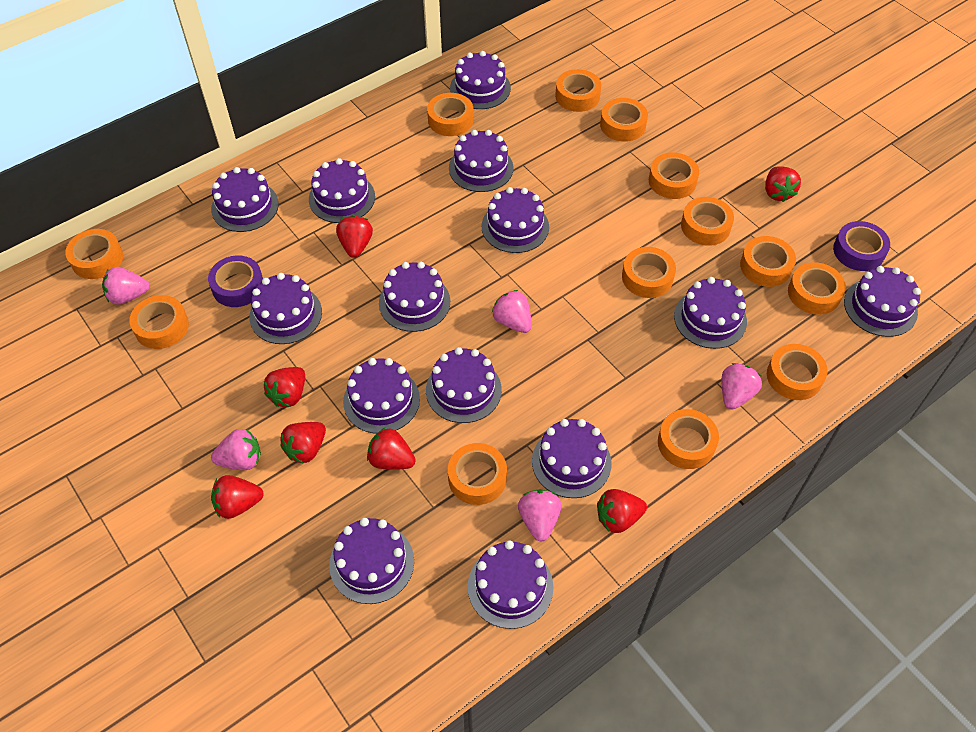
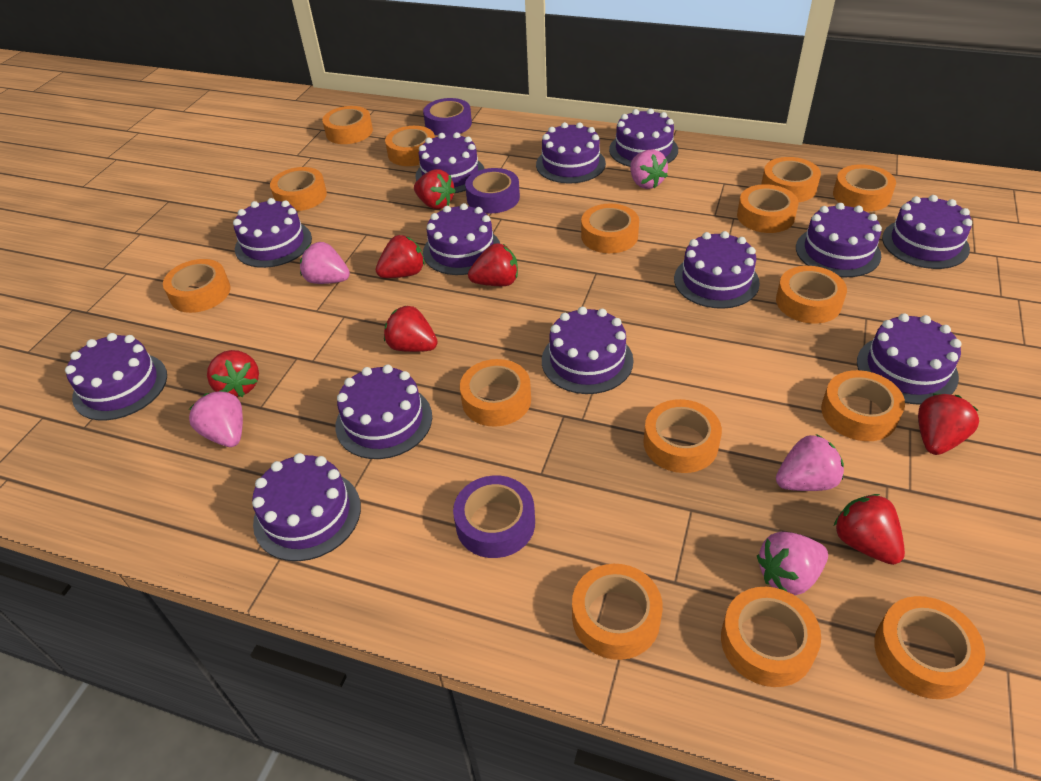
orange tape: [65,229,123,279] [130,295,189,349] [427,93,473,136] [448,443,507,505] [555,69,601,112] [600,98,648,142] [622,247,676,298] [649,153,699,199] [658,409,719,469] [681,197,734,246] [740,236,796,287] [767,344,828,400] [788,262,846,315] = 13 -> [163,259,231,313] [270,167,327,211] [322,106,373,144] [385,126,435,166] [460,359,531,427] [572,564,663,660] [581,204,639,253] [643,399,722,473] [721,587,821,687] [737,184,799,233] [761,157,821,202] [776,266,847,324] [821,370,905,441] [833,164,896,211] [874,596,985,699] = 15
purple cake: [211,167,279,232] [249,273,322,344] [309,158,375,223] [329,518,414,604] [343,358,420,434] [379,262,450,332] [426,347,502,423] [449,130,513,192] [450,51,511,109] [468,540,554,629] [482,187,549,253] [532,419,611,498] [674,277,747,349] [844,266,921,337] = 14 -> [65,333,167,420] [233,198,312,268] [252,453,361,561] [335,365,432,459] [415,132,485,193] [423,203,500,275] [536,122,606,183] [542,307,633,394] [609,108,678,167] [674,231,760,309] [796,203,882,277] [857,313,961,405] [882,195,972,269] = 13
purple tape: [208,255,263,307] [833,221,890,271] = 2 -> [423,98,472,135] [453,476,535,558] [465,168,520,213] = 3

